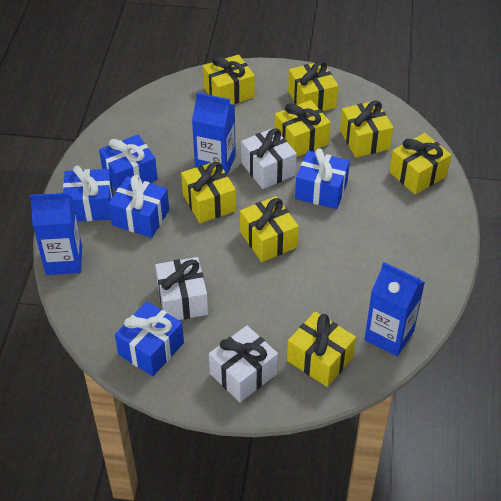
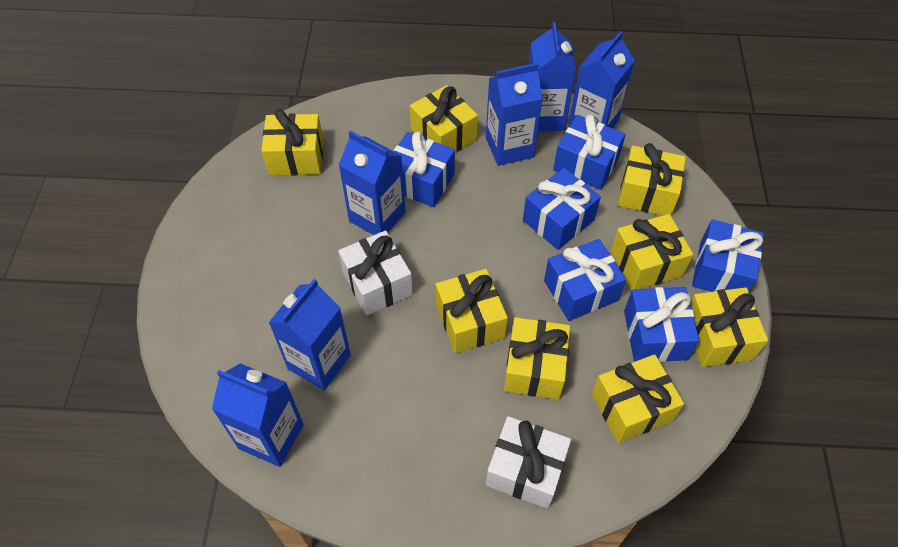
blue carton: [30,192,82,275] [192,92,236,175] [364,262,425,356] = 3 -> [212,363,304,467] [268,279,351,391] [339,131,406,235] [486,63,543,166] [529,22,576,131] [568,31,635,128] = 6
blue gift: [63,165,113,221] [99,135,158,191] [109,175,169,238] [115,301,184,376] [295,148,350,209] = 5 -> [394,131,455,207] [523,168,601,250] [544,239,626,321] [553,114,626,190] [624,287,699,362] [692,219,764,292] = 6
white gift: [155,257,208,320] [209,326,278,402] [241,128,297,189] = 3 -> [338,230,413,316] [486,416,571,509] = 2

